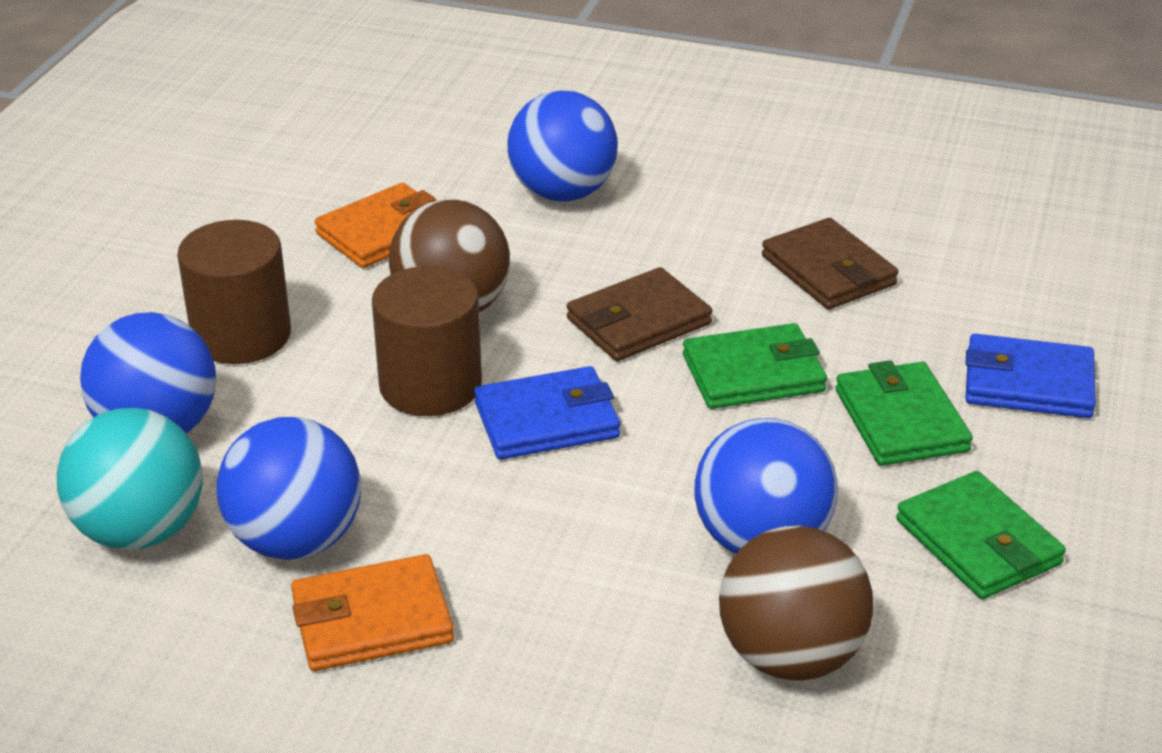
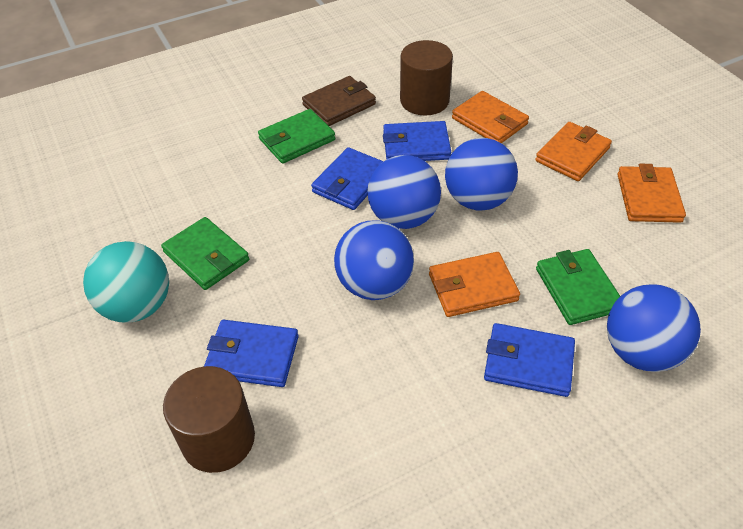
blue wallet: [474,366,620,460] [965,334,1096,418] = 2 -> [204,320,299,387] [311,147,384,210] [383,121,451,161] [484,323,575,397] = 4
brown ball: [389,199,510,312] [719,525,874,681] = 2 -> none = 0
brown wallet: [567,267,713,361] [762,218,899,309] = 2 -> [302,76,376,126] = 1
orange wallet: [291,554,454,671] [315,183,436,268] = 2 -> [429,252,520,317] [452,91,529,143] [535,122,612,181] [618,164,686,223] = 4

